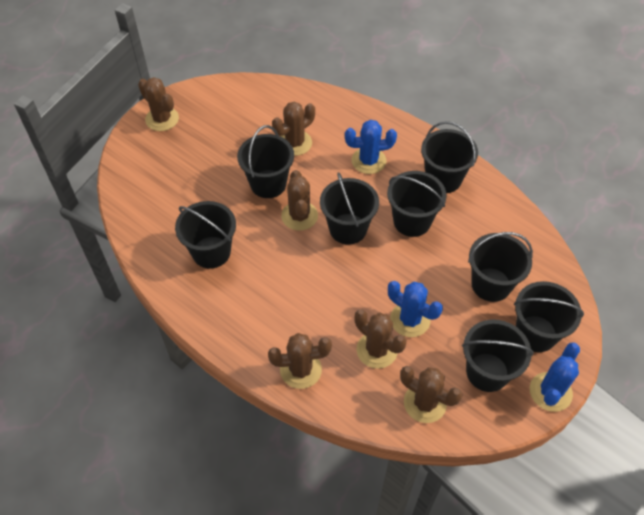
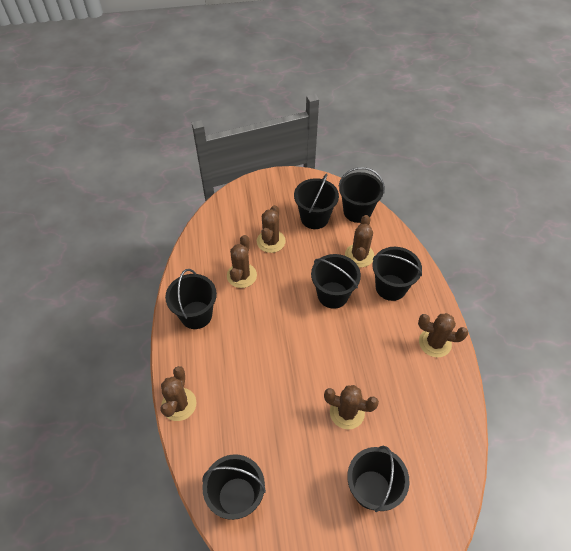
black bucket: [175,201,236,269] [237,125,294,198] [320,172,379,245] [387,171,447,237] [421,121,478,193] [462,320,534,392] [468,232,533,302] [514,281,584,352] = 8 -> [165,269,217,329] [202,454,266,520] [294,173,339,229] [311,254,361,309] [339,167,385,223] [347,446,410,512] [373,247,422,301] = 7
blue cactus: [345,120,397,174] [388,281,443,337] [530,342,580,412] = 3 -> none = 0

